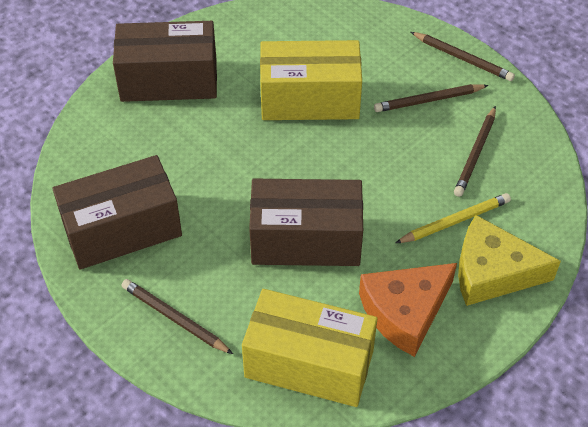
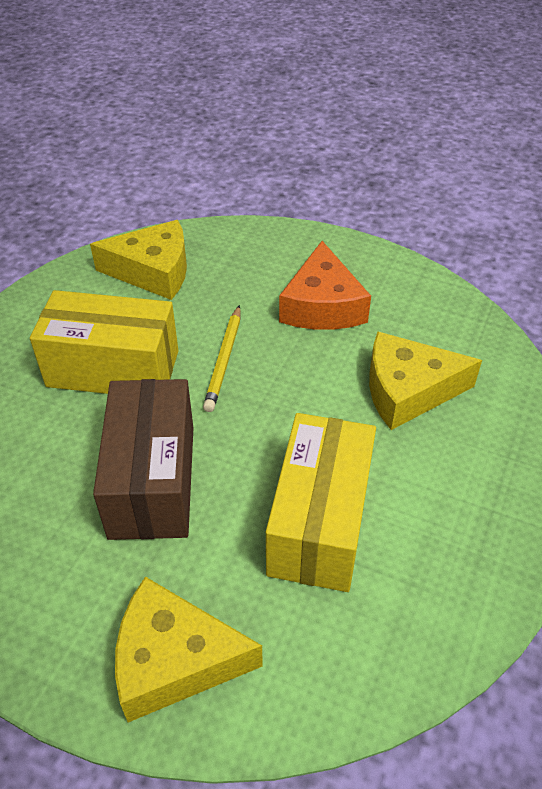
brown box: [52,155,182,269] [113,21,217,102] [249,179,363,266] = 3 -> [93,379,193,540] = 1
brown pencil: [122,279,233,354] [374,84,489,112] [411,32,515,81] [454,106,496,197] = 4 -> none = 0
yellow cheese: [458,215,561,306] = 1 -> [90,220,187,300] [115,577,263,722] [369,331,482,430] = 3

